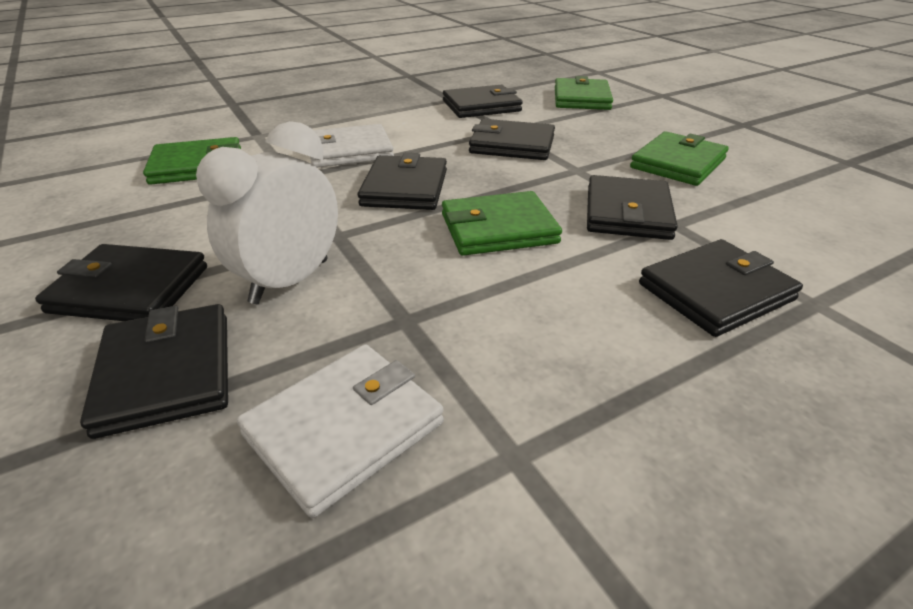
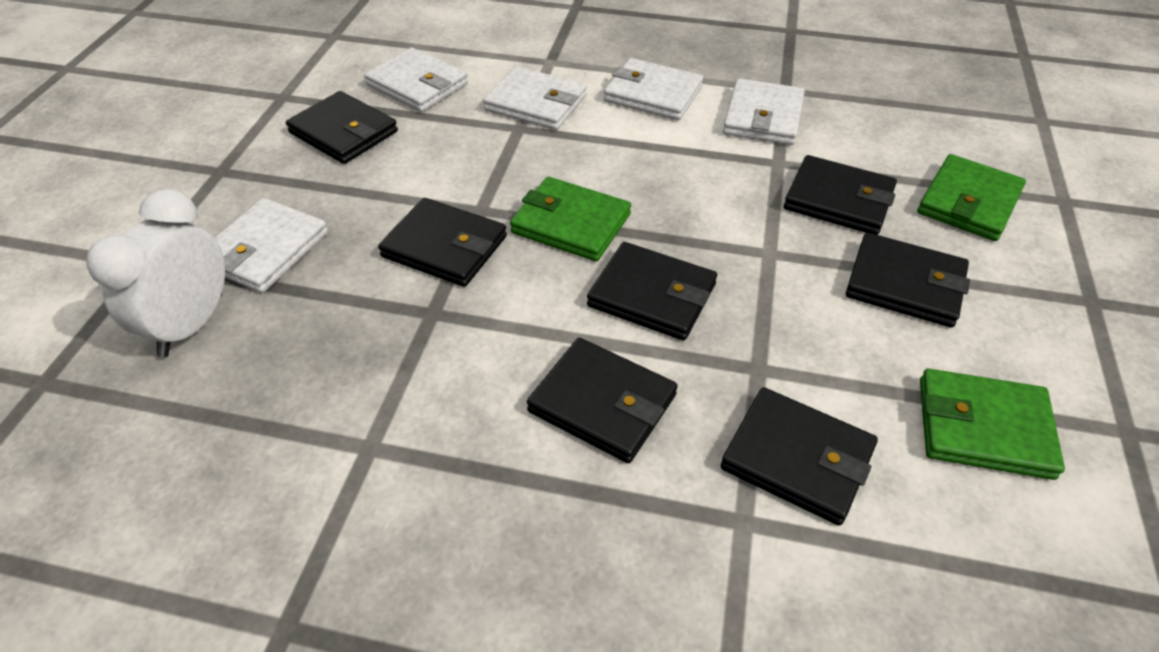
green wallet: [143,137,241,185] [442,191,562,256] [555,76,613,110] [630,131,729,186] = 4 -> [510,177,631,261] [917,154,1026,241] [920,369,1065,480] = 3
white wallet: [237,344,444,518] [310,124,394,168] = 2 -> [214,198,328,293] [364,47,468,112] [483,66,587,130] [604,58,703,120] [723,78,805,145] = 5

